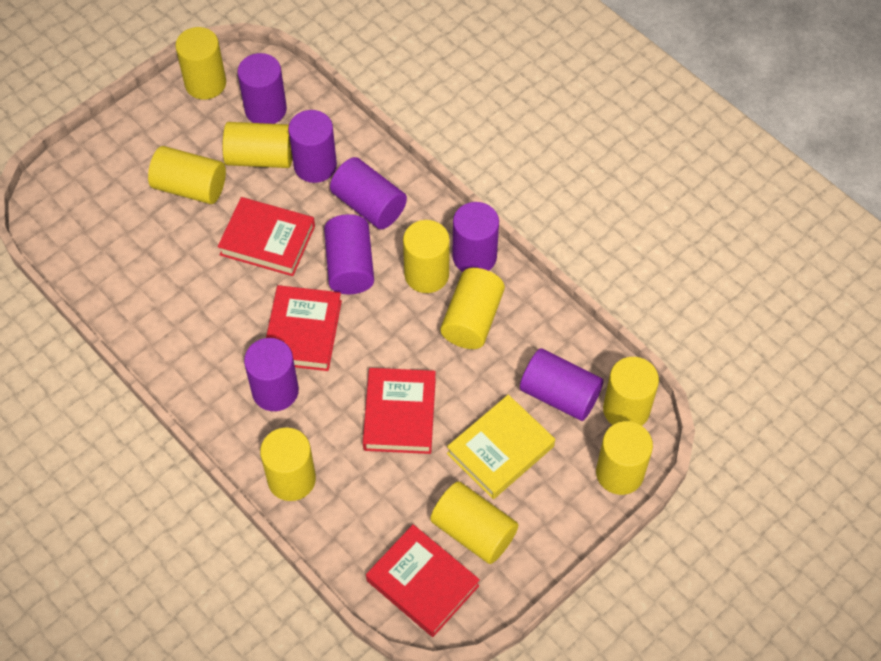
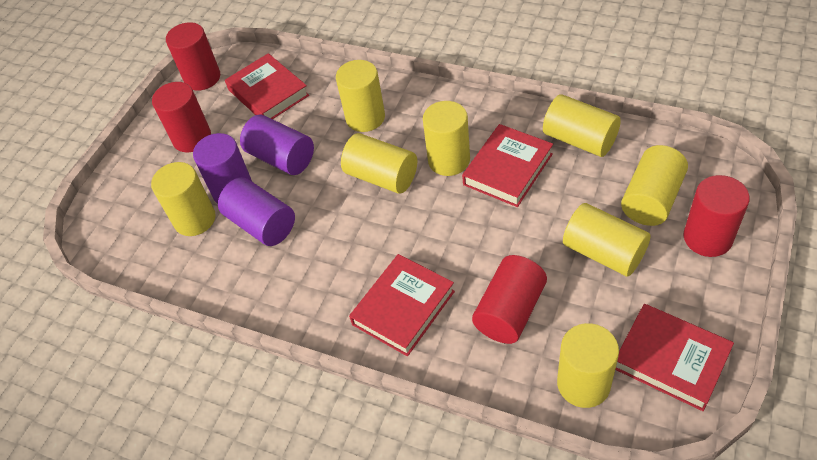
purple cylinder: [237,53,287,124] [244,338,299,411] [288,110,337,183] [324,214,374,294] [330,157,407,229] [452,202,499,272] [520,348,604,421] = 7 -> [193,133,252,204] [218,177,295,246] [240,115,314,175] = 3
red cylinder: none = 0 -> [152,82,211,152] [166,22,220,91] [472,255,547,344] [684,175,750,257] = 4
yellow book: [447,395,555,499] = 1 -> none = 0
yellow cylinder: [148,146,226,204] [175,27,226,100] [223,122,293,168] [260,427,316,501] [403,220,450,293] [430,482,518,564] [441,268,505,349] [596,421,653,495] [603,357,659,426] = 9 -> [151,162,216,236] [336,60,385,132] [341,133,417,194] [423,101,470,176] [543,94,621,157] [557,323,619,408] [563,203,651,277] [621,145,688,226] = 8

